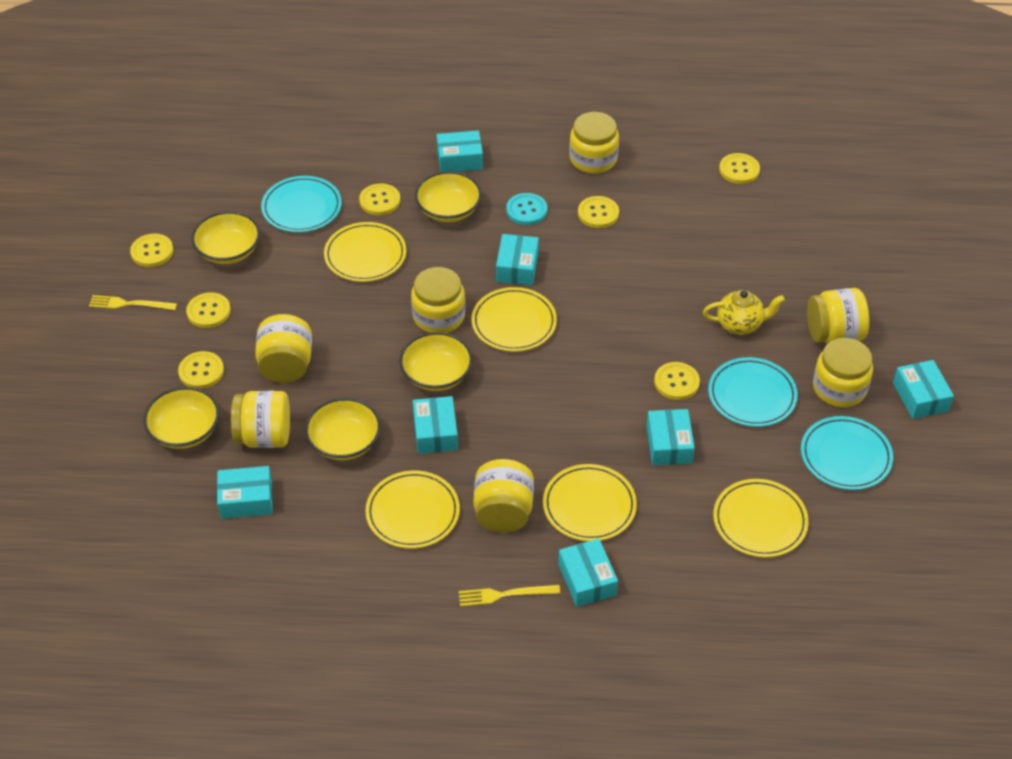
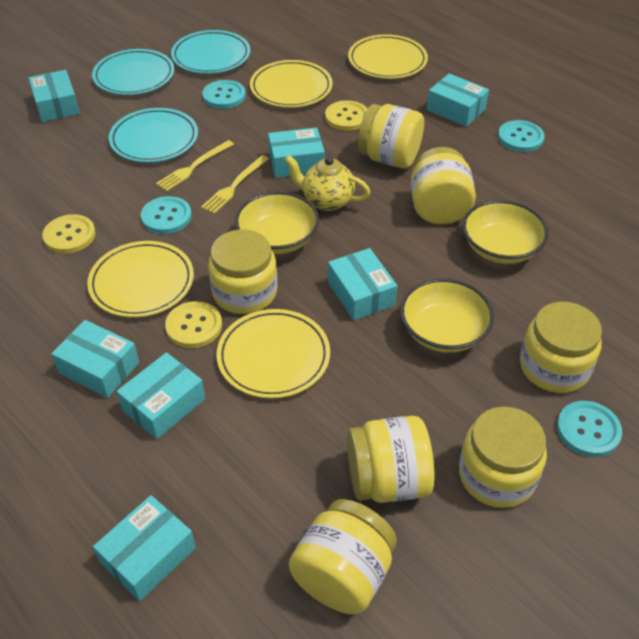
turquoise button: [506,193,547,225] = 1 -> [141,196,192,234] [202,80,246,109] [498,120,545,152] [557,401,622,457] = 4
yellow bowl: [144,387,219,449] [191,211,260,264] [305,398,381,460] [399,332,473,391] [415,171,482,222] = 5 -> [235,191,319,254] [400,279,494,353] [462,200,548,264] = 3
yellow button: [130,234,174,267] [178,351,224,389] [186,292,231,328] [359,183,400,215] [578,196,619,228] [654,362,700,400] [719,153,760,184] = 7 -> [42,214,96,254] [165,301,222,348] [325,100,367,131] = 3
yellow plate: [324,222,407,282] [365,471,460,549] [471,287,557,352] [543,464,637,541] [713,479,809,558] = 5 -> [87,241,194,318] [217,309,330,399] [250,60,333,108] [348,34,428,79] = 4

